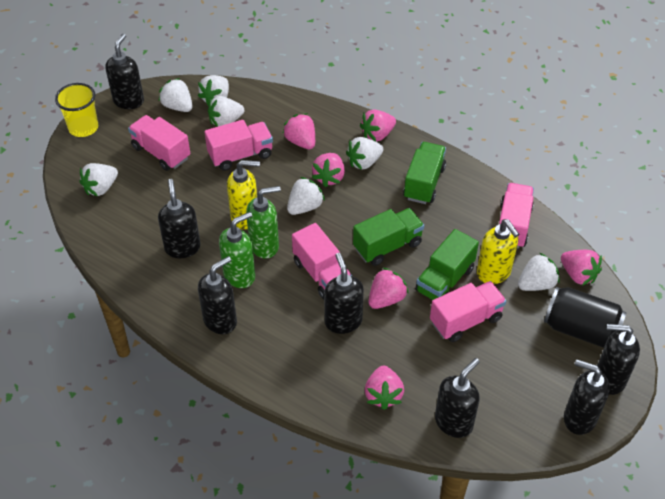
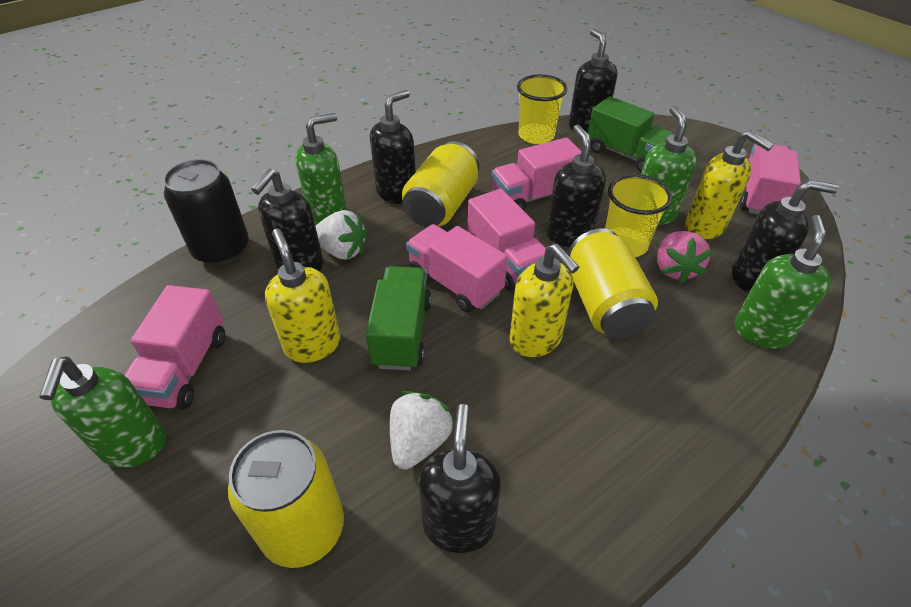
black soap dispenser: [105,34,144,109] [158,179,201,258] [198,256,237,334] [324,253,364,334] [435,358,480,438] [564,359,610,435] [597,324,640,395] = 7 -> [251,169,324,271] [370,90,416,204] [418,404,501,553] [546,125,606,246] [569,29,617,133] [732,180,839,293] = 6
green soap dispenser: [219,212,255,288] [246,186,281,259] = 2 -> [39,356,167,468] [295,113,347,225] [641,106,697,225] [734,215,831,348] = 4
green truck: [353,208,424,266] [403,142,446,204] [415,229,479,300] = 3 -> [366,266,432,371] [588,96,674,172] = 2
pink strawberry: [283,113,315,149] [312,153,345,187] [360,109,396,142] [365,365,404,410] [369,268,409,309] [561,250,602,286] = 6 -> [657,231,713,284] = 1
white strawberry: [80,163,118,196] [159,78,192,112] [198,75,229,106] [208,96,244,127] [287,177,325,215] [346,137,383,170] [518,252,560,291] = 7 -> [316,210,368,260] [390,391,455,469] = 2
yellow can: none = 0 -> [228,430,344,568] [402,141,479,227] [568,228,658,339] = 3
yellow cup: [55,83,98,137] = 1 -> [517,74,567,144] [605,174,672,257] = 2
yellow soap dispenser: [227,160,260,230] [477,219,519,284] = 2 -> [265,229,341,363] [510,244,579,357] [685,130,774,239] = 3

